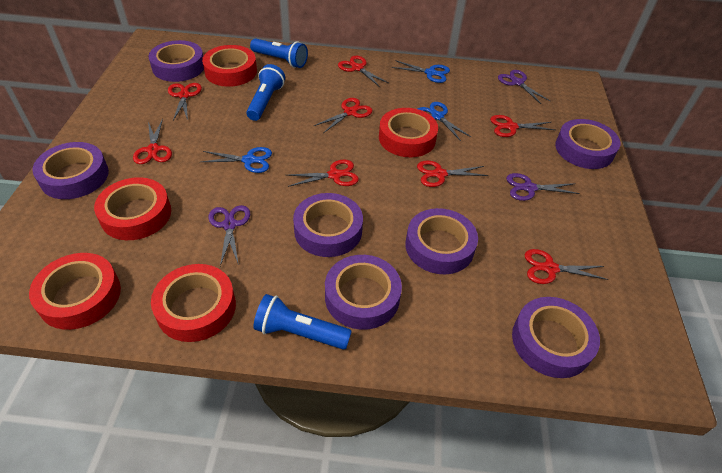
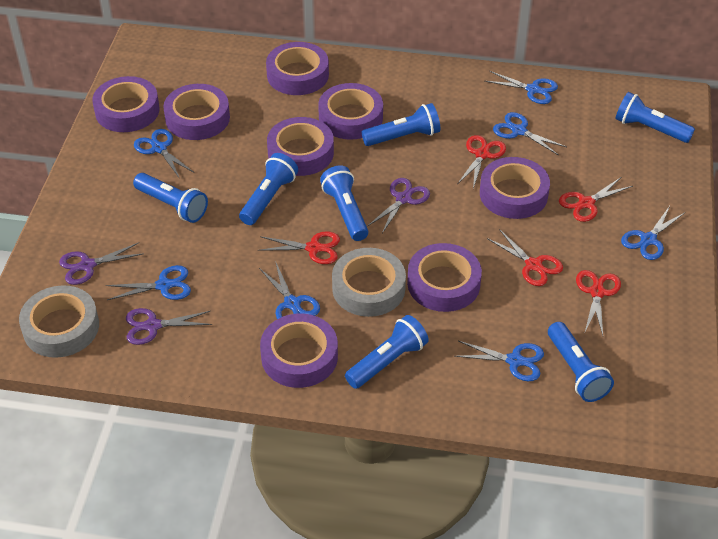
blue flashlight: [246,64,285,121] [250,38,308,68] [253,294,352,350] = 3 -> [133,173,208,223] [239,153,298,225] [320,166,369,241] [345,315,429,389] [362,103,440,146] [548,322,614,402] [615,92,695,143] = 7
blue scissors: [201,147,272,173] [392,60,450,83] [418,102,471,141] = 3 -> [106,265,191,300] [134,129,193,179] [259,261,320,319] [455,341,544,381] [485,71,558,104] [493,112,567,155] [621,206,684,260] = 7
grey tape: none = 0 -> [19,285,99,358] [332,248,406,317] = 2
purple tape: [33,142,109,199] [149,40,204,82] [293,193,363,257] [325,255,402,330] [405,208,478,274] [512,297,600,378] [555,119,620,169] = 7 -> [92,76,159,132] [163,84,230,140] [260,314,338,388] [266,42,329,95] [267,117,334,176] [318,83,383,140] [407,243,482,312] [480,157,550,219] = 8
red scissors: [133,119,172,164] [168,83,202,121] [287,159,359,187] [314,98,372,133] [338,55,389,87] [417,160,488,187] [490,115,555,137] [525,249,608,284] = 8 -> [258,231,340,264] [458,135,506,189] [487,229,563,286] [559,177,633,222] [576,270,621,335] = 5
red tape: [29,253,121,330] [94,177,171,240] [151,264,236,342] [202,45,257,87] [379,108,438,157] = 5 -> none = 0

